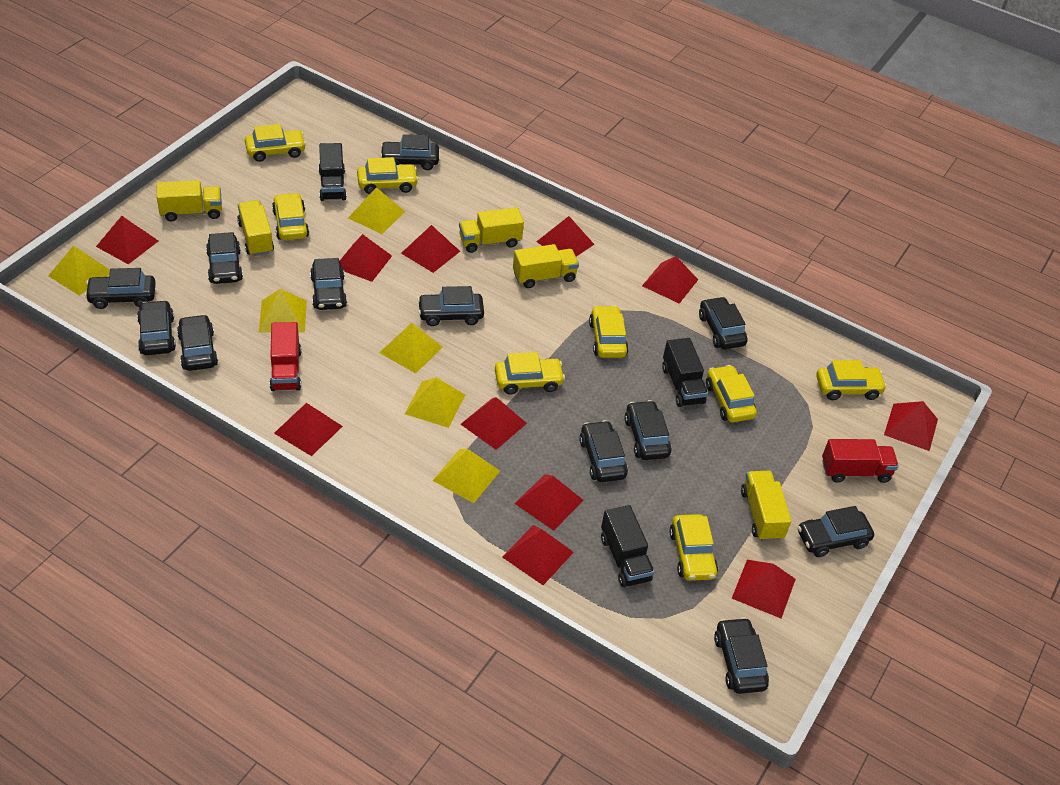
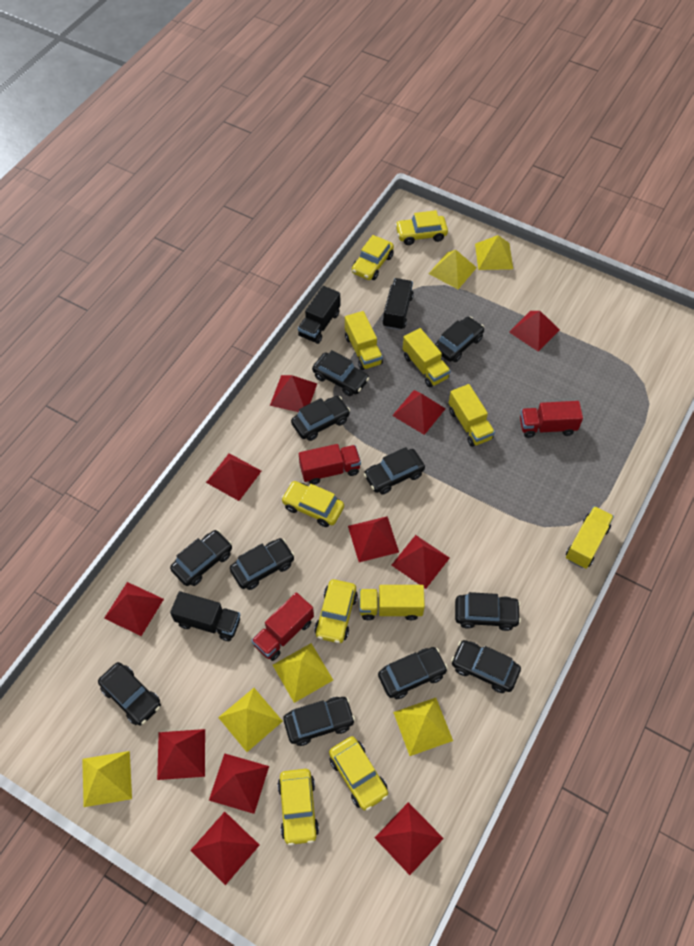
black car: [85,268,156,309] [137,300,176,355] [177,314,218,371] [206,232,243,284] [310,258,347,310] [380,134,439,170] [418,286,484,326] [579,420,628,482] [624,400,672,460] [699,297,748,349] [714,617,769,694] [798,506,874,557] = 12 -> [98,662,161,726] [170,530,232,586] [230,538,295,590] [283,697,355,746] [291,396,350,441] [312,350,370,396] [364,447,425,495] [378,647,448,699] [435,316,484,362] [451,640,521,693] [455,592,521,631] = 11
red truck: [270,322,302,391] [822,439,899,483] = 2 -> [251,592,314,661] [299,444,361,485] [520,401,583,438] = 3
yellow car: [245,124,306,162] [272,193,309,240] [357,157,418,194] [495,352,565,395] [589,306,629,358] [669,514,718,581] [706,365,757,422] [816,360,887,400] = 8 -> [278,769,319,846] [281,481,344,527] [314,579,358,643] [329,736,388,811] [352,235,394,280] [395,210,448,245] = 6

